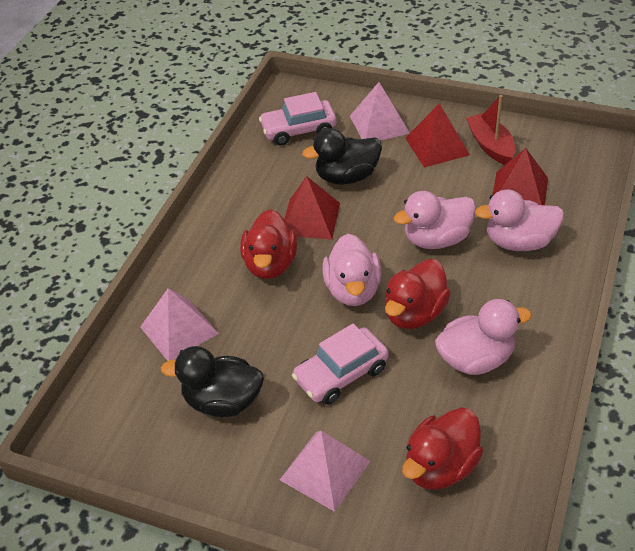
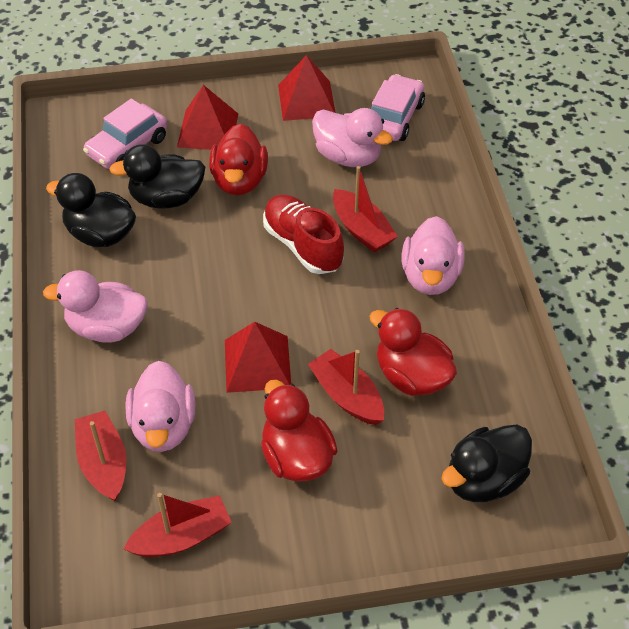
black duck: [161,346,264,417] [302,128,382,184] = 2 -> [46,173,136,247] [109,144,205,209] [441,425,532,502] = 3
pink pyramid: [140,288,219,361] [280,431,371,512] [350,82,410,141] = 3 -> none = 0
red boat: [466,95,515,165] = 1 -> [75,410,126,501] [124,493,232,557] [308,349,384,425] [333,166,398,253] = 4
red shoe: none = 0 -> [263,195,344,274] = 1

